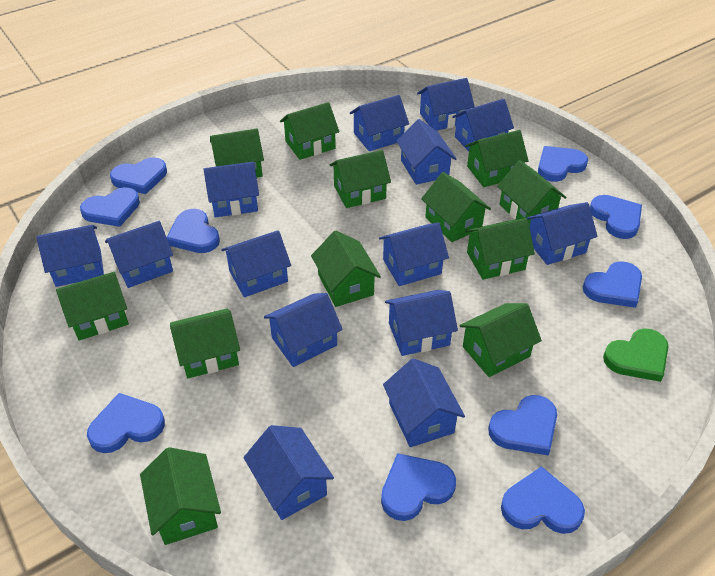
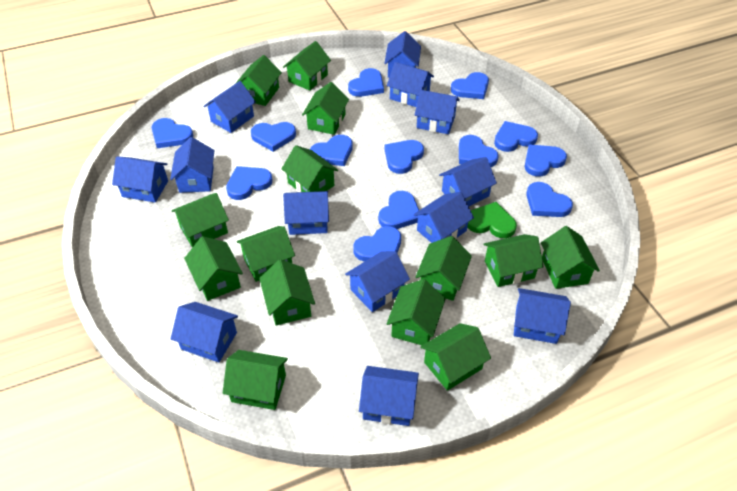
blue heart: [80,187,140,227] [87,393,165,453] [110,157,167,194] [167,209,220,253] [381,453,456,521] [488,395,557,455] [501,466,585,534] [538,146,588,182] [583,261,642,308] [590,195,642,239] = 10 -> [152,118,193,148] [226,166,272,200] [251,122,296,152] [310,135,353,166] [348,68,384,97] [353,226,401,262] [378,191,419,229] [384,140,424,174] [451,72,489,99] [459,135,499,167] [494,121,538,152] [525,144,567,177] [526,182,573,217] = 13
blue house: [36,225,104,287] [105,221,173,288] [204,162,259,217] [221,230,291,297] [243,425,334,520] [264,293,343,367] [350,95,409,151] [379,222,449,286] [383,358,465,447] [385,290,458,356] [397,119,457,185] [417,78,475,131] [452,99,514,151] [526,202,598,265] = 14 -> [112,156,168,203] [170,137,215,193] [171,302,238,363] [203,81,256,133] [283,191,329,235] [345,251,410,312] [359,366,419,426] [384,31,421,78] [387,62,434,107] [413,192,474,243] [415,90,460,134] [439,157,497,206] [514,288,571,344] = 13
green house: [56,272,129,341] [140,447,221,545] [170,308,240,378] [210,129,264,178] [280,102,339,160] [311,231,381,307] [330,150,391,208] [421,172,491,242] [459,303,542,377] [465,130,529,187] [465,218,535,280] [497,160,567,226] = 12 -> [172,193,229,248] [184,236,243,301] [223,350,288,410] [235,55,282,106] [237,226,295,282] [259,259,315,326] [282,145,338,192] [283,41,331,91] [302,82,349,135] [387,279,446,345] [415,236,472,301] [420,323,491,391] [483,234,544,287] [541,226,600,289] = 14

